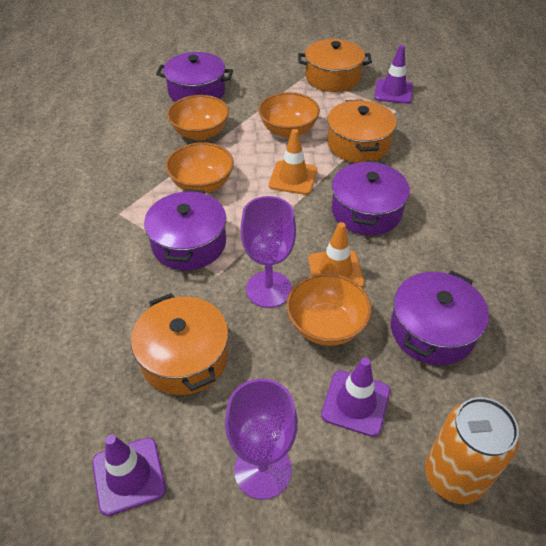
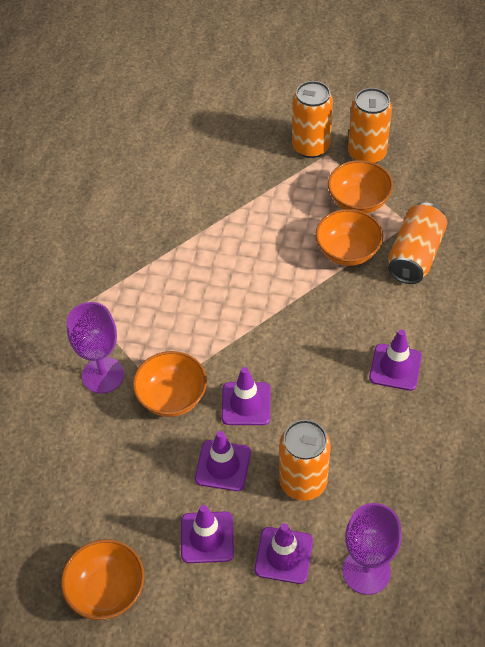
orange can: [425,397,519,504] = 1 -> [279,420,331,501] [292,81,333,158] [348,88,392,164] [388,202,447,284] = 4
orange pot: [131,293,229,395] [298,39,372,92] [327,99,397,163] = 3 -> none = 0
orange traffic cone: [269,129,317,195] [308,222,364,287] = 2 -> none = 0
purple pot: [144,189,226,270] [156,52,233,102] [332,160,410,235] [391,270,489,365] = 4 -> none = 0
purple traffic cone: [92,435,166,516] [321,358,390,437] [374,45,413,104] = 3 -> [181,505,234,563] [195,431,251,491] [222,367,271,425] [254,523,313,584] [369,329,422,391] = 5

